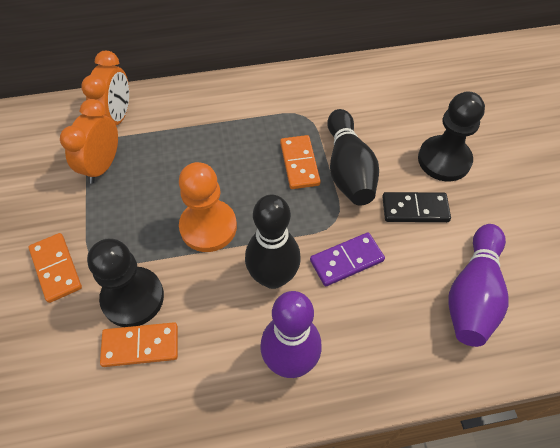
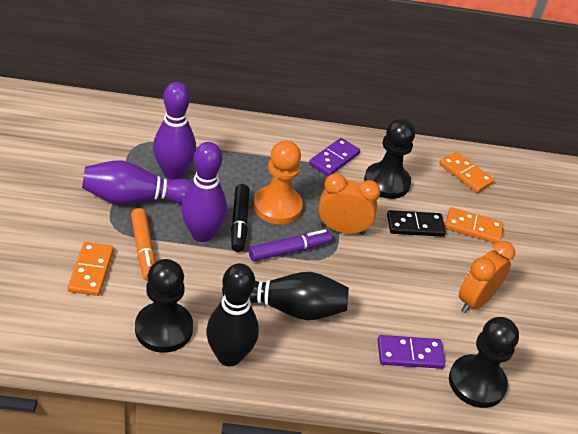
black marker: none = 0 -> [231,184,249,252] = 1
black pawn: [87,238,164,327] [418,92,485,181] = 2 -> [135,259,193,353] [364,119,415,199] [449,317,519,408] = 3
orange marker: none = 0 -> [131,208,156,281] = 1
purple bowling pin: [260,291,322,378] [449,224,509,347] = 2 -> [82,160,192,205] [153,82,196,180] [181,142,227,242] = 3
purple domino: [310,232,385,286] = 1 -> [309,138,360,176] [377,335,445,369] = 2
purple marker: none = 0 -> [249,229,332,262] = 1

